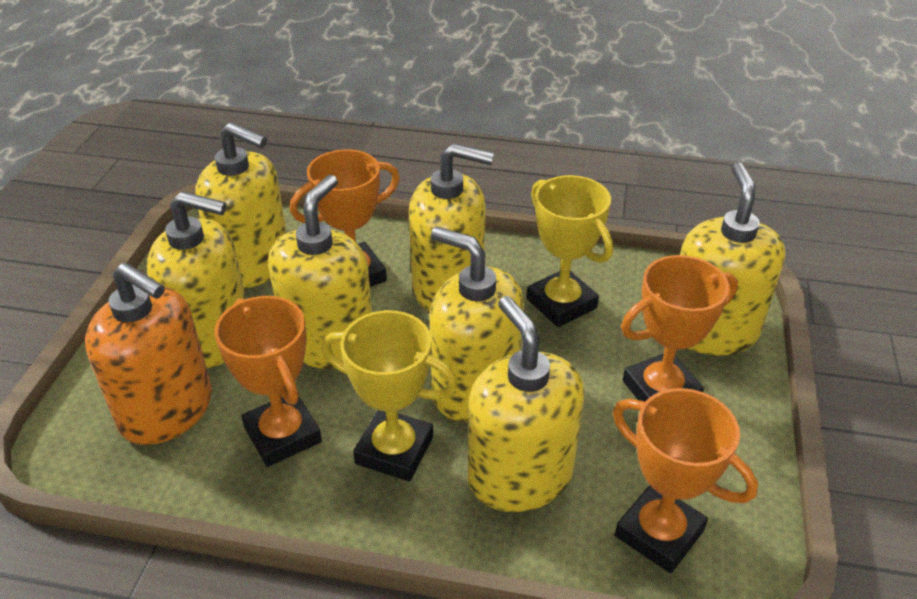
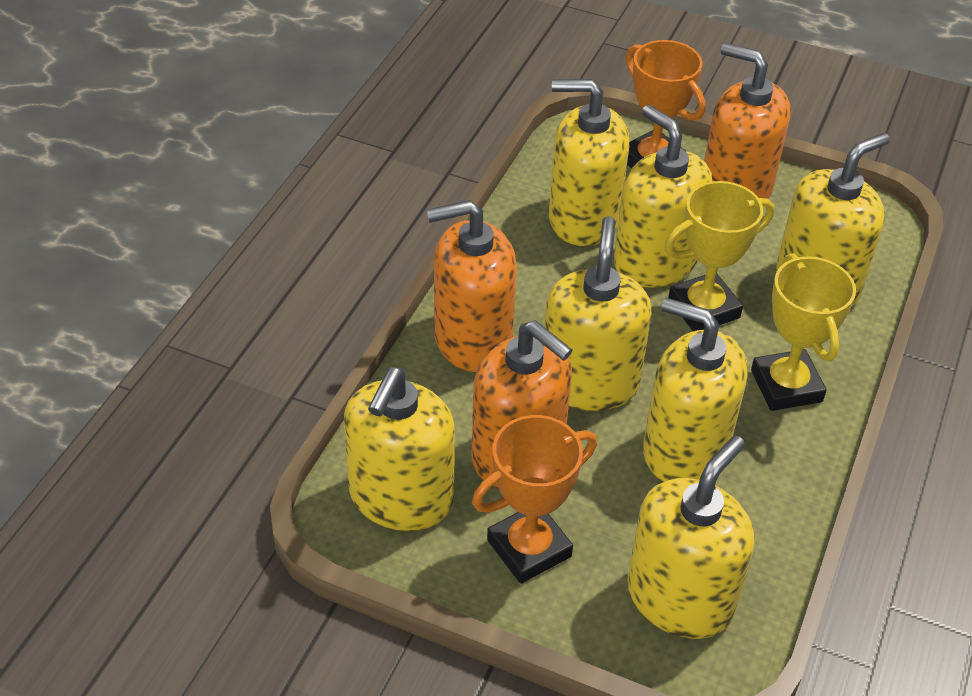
orange soap dispenser: [85,263,212,445] = 1 -> [427,200,517,372] [471,320,572,487] [704,43,790,199] = 3
orange trophy: [214,296,322,467] [290,149,400,287] [613,388,758,573] [621,255,738,402] = 4 -> [472,415,597,584] [626,40,706,168] = 2

